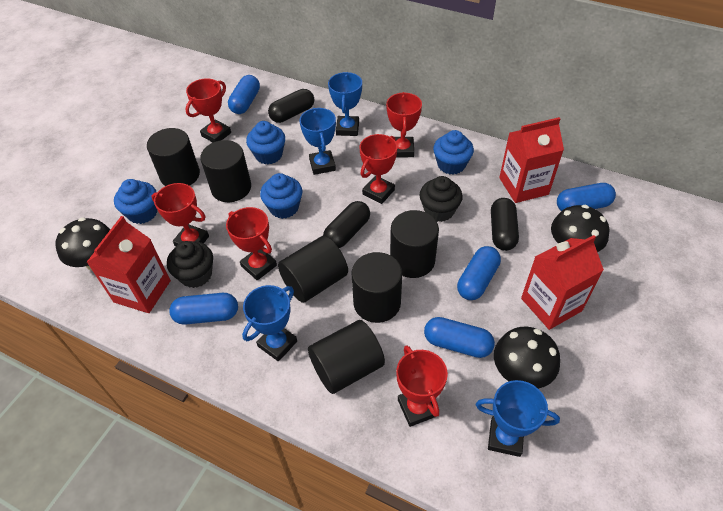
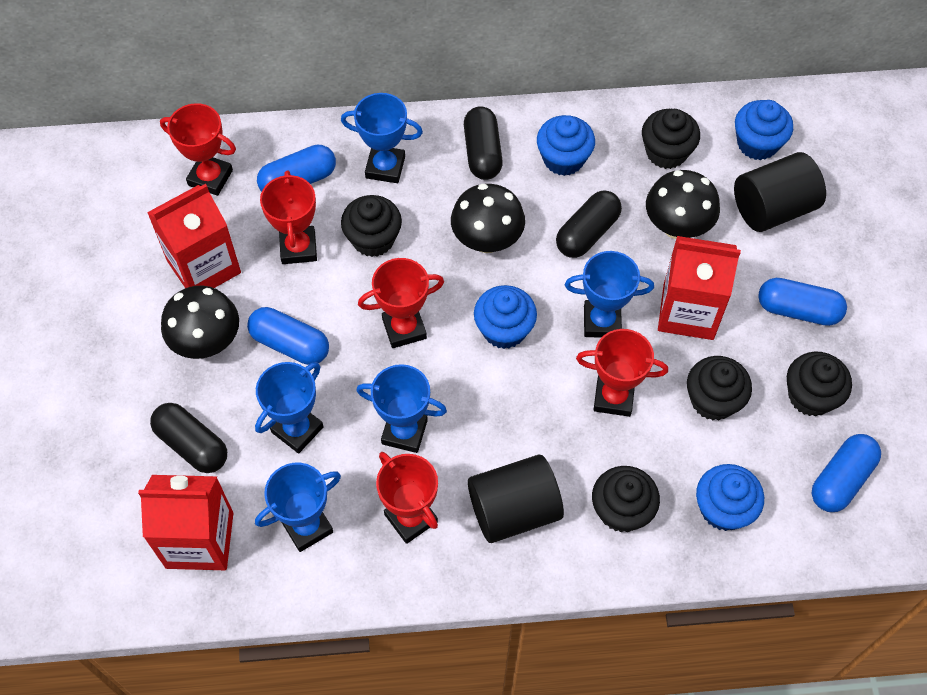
black cupcake: [167,241,213,288] [419,176,463,222] = 2 -> [341,195,402,257] [592,466,660,532] [642,109,700,169] [687,356,752,420] [787,352,852,416] = 5
black cylinder: [147,128,200,186] [200,140,251,202] [278,236,348,303] [308,320,385,394] [351,252,402,323] [390,210,439,278] = 6 -> [468,455,564,543] [734,152,826,232] = 2
blue capsule: [169,293,238,325] [228,75,260,114] [424,317,495,358] [457,246,501,300] [557,183,616,211] = 5 -> [247,307,329,365] [257,144,336,192] [758,278,847,326] [812,434,881,512] = 4
blue trophy: [242,285,297,362] [299,108,336,175] [328,72,362,136] [476,380,560,457] = 4 -> [255,362,323,454] [255,463,341,552] [341,93,423,183] [356,364,447,453] [565,251,654,338] = 5
red trophy: [152,183,209,247] [186,78,231,142] [226,207,277,280] [359,134,397,204] [386,92,422,157] [396,345,448,427] = 6 -> [160,103,236,196] [260,171,317,264] [358,258,444,348] [376,452,438,544] [576,329,668,417] = 5

